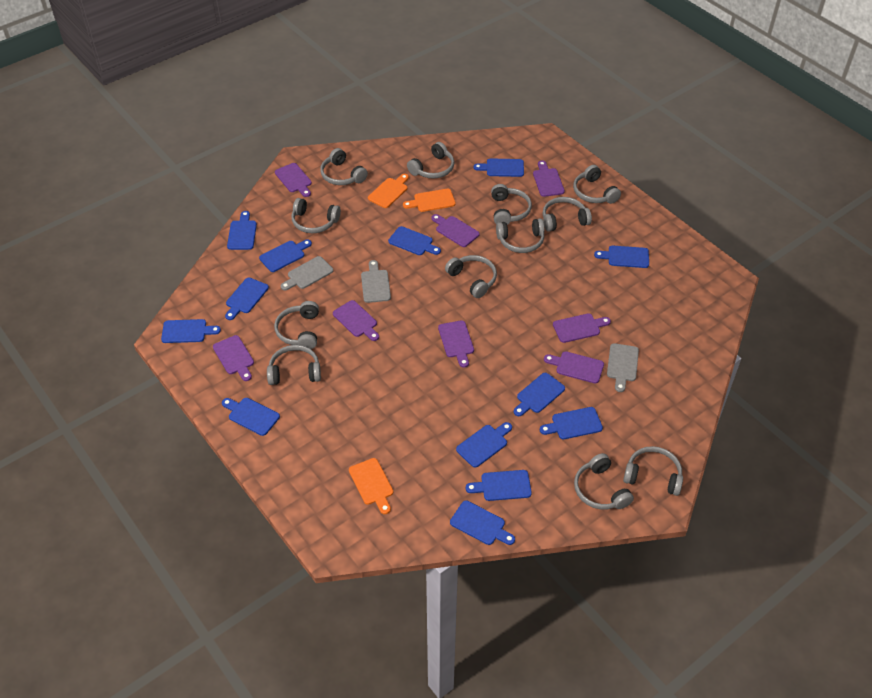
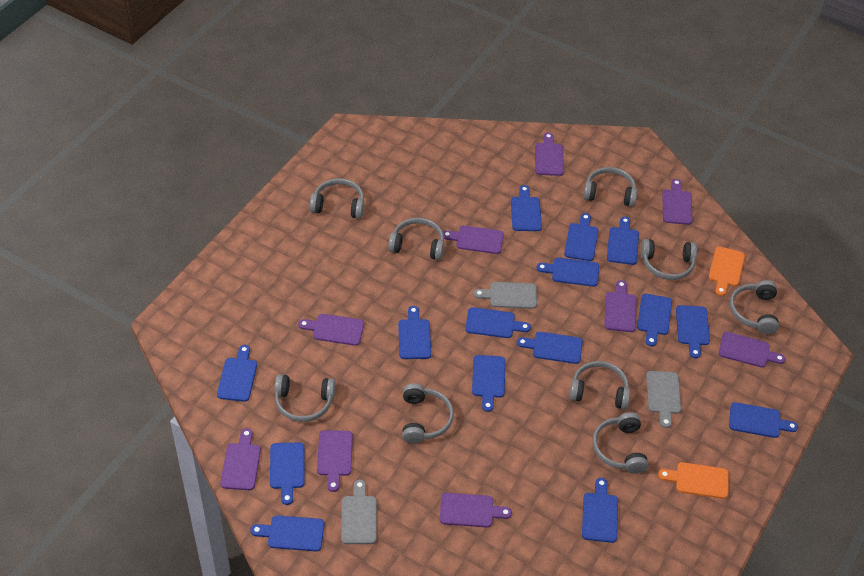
blue cutting board: [161,319,221,343] [222,398,280,436] [225,278,269,320] [227,211,257,250] [259,239,312,272] [388,226,441,255] [450,500,515,545] [456,422,512,467] [466,470,532,501] [474,158,524,177] [514,373,565,416] [540,407,603,439] [594,246,649,268] = 13 -> [217,345,257,402] [250,515,325,551] [270,442,305,505] [398,306,431,359] [465,307,531,338] [472,355,505,412] [511,185,542,231] [517,332,583,364] [537,257,599,287] [564,213,598,261] [582,478,618,543] [607,217,639,265] [637,294,672,346] [676,305,710,358] [729,402,798,438] = 15
grey headphones: [267,345,321,385] [274,301,319,349] [292,198,341,233] [320,148,368,185] [407,142,454,179] [445,255,497,298] [491,184,532,225] [496,218,544,253] [543,197,592,232] [573,165,621,204] [574,453,634,509] [623,446,683,496] = 12 -> [275,374,336,422] [310,178,364,219] [388,218,444,260] [402,383,454,444] [569,361,630,410] [583,167,637,207] [593,412,648,474] [641,239,697,280] [730,280,779,334] = 9
orange cutting board: [349,458,393,514] [368,174,409,208] [403,189,456,212] = 3 -> [658,462,729,499] [709,246,745,296] = 2
purple cutting board: [213,335,254,381] [275,163,312,197] [333,300,379,341] [431,214,480,247] [438,320,474,368] [533,161,565,197] [544,351,604,384] [553,313,611,343] = 8 -> [220,428,261,490] [298,314,364,346] [317,430,353,492] [440,493,512,528] [443,225,504,254] [535,133,564,176] [604,280,636,332] [662,179,693,225] [719,332,785,368] = 9

